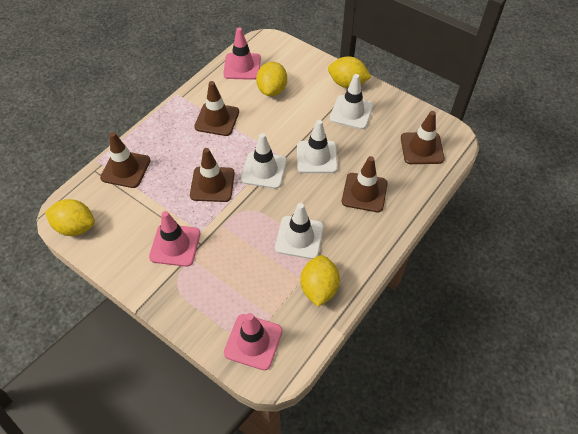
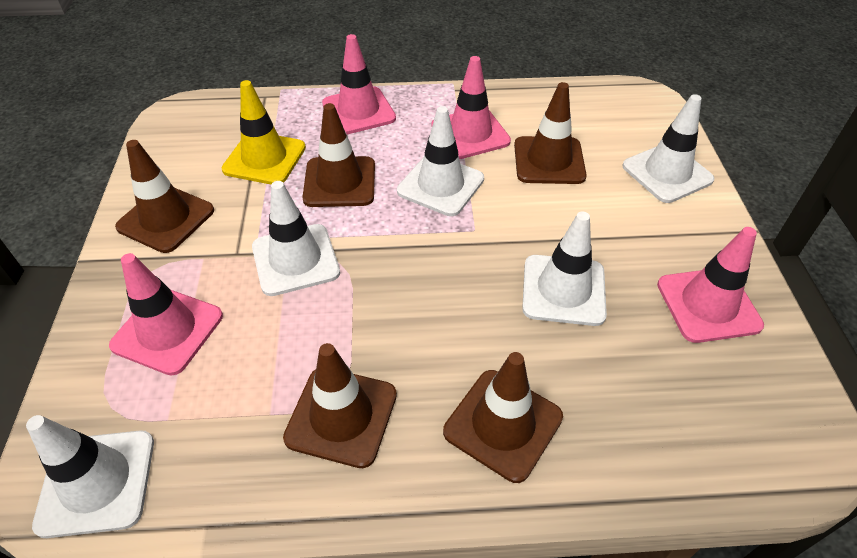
pink traffic cone: [149,211,200,267] [223,27,261,80] [224,313,282,370] = 3 -> [109,253,223,376] [322,34,396,135] [432,56,511,159] [657,227,764,343] = 4
white traffic cone: [241,133,287,189] [275,203,324,259] [297,120,338,173] [330,74,374,129] = 4 -> [26,415,154,538] [252,181,340,296] [397,106,484,216] [522,212,607,326] [622,94,715,203] = 5
yellow lemon: [45,199,95,236] [256,62,287,96] [300,255,340,307] [328,56,371,88] = 4 -> none = 0
yellow traffic cone: none = 0 -> [221,80,306,184] = 1

